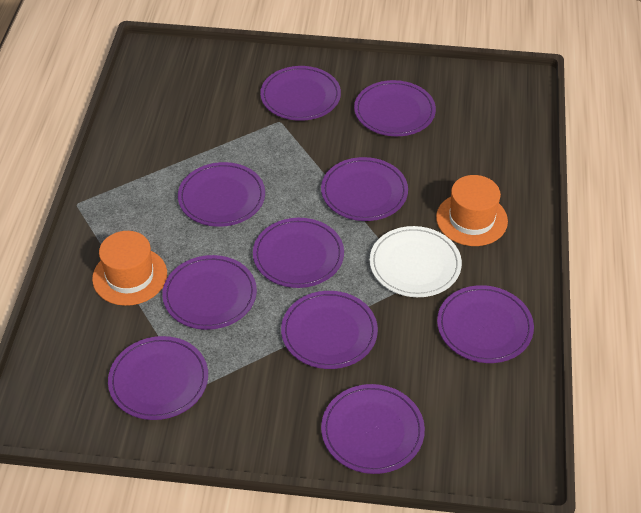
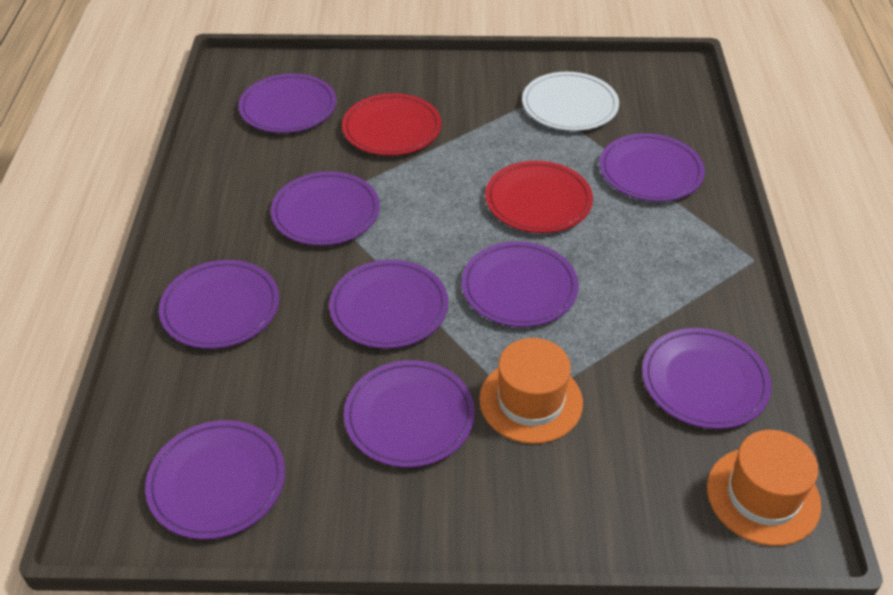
purple plate: [108,336,208,420] [162,255,257,330] [178,162,265,227] [253,218,344,288] [260,66,341,121] [281,291,378,369] [321,157,408,221] [321,384,425,474] [354,80,436,136] [437,285,534,363] = 10 -> [145,420,285,540] [159,260,279,349] [239,74,336,133] [271,171,380,246] [329,260,448,349] [344,360,475,467] [462,241,579,327] [600,133,705,202] [642,328,771,429] = 9
red plate: none = 0 -> [342,93,441,156] [485,161,593,233] = 2

